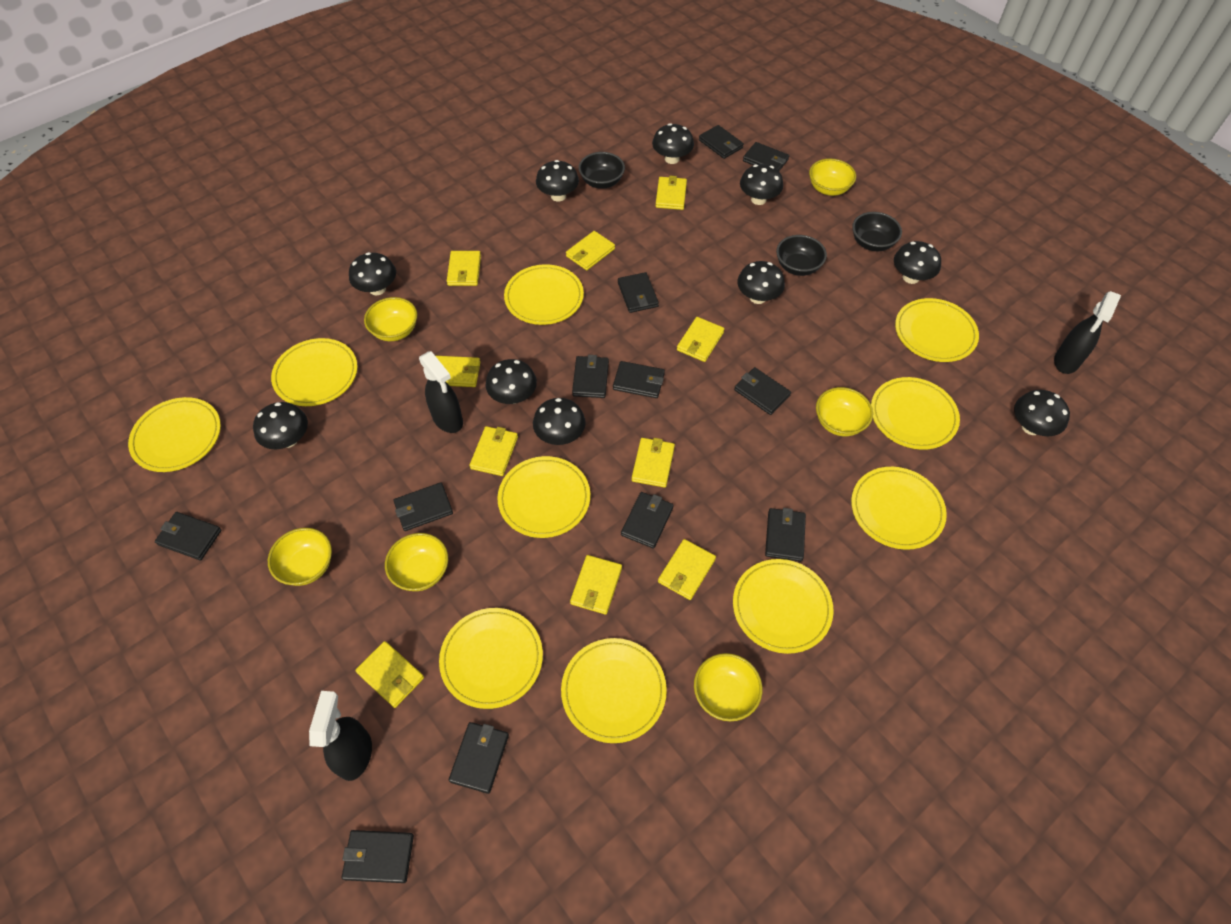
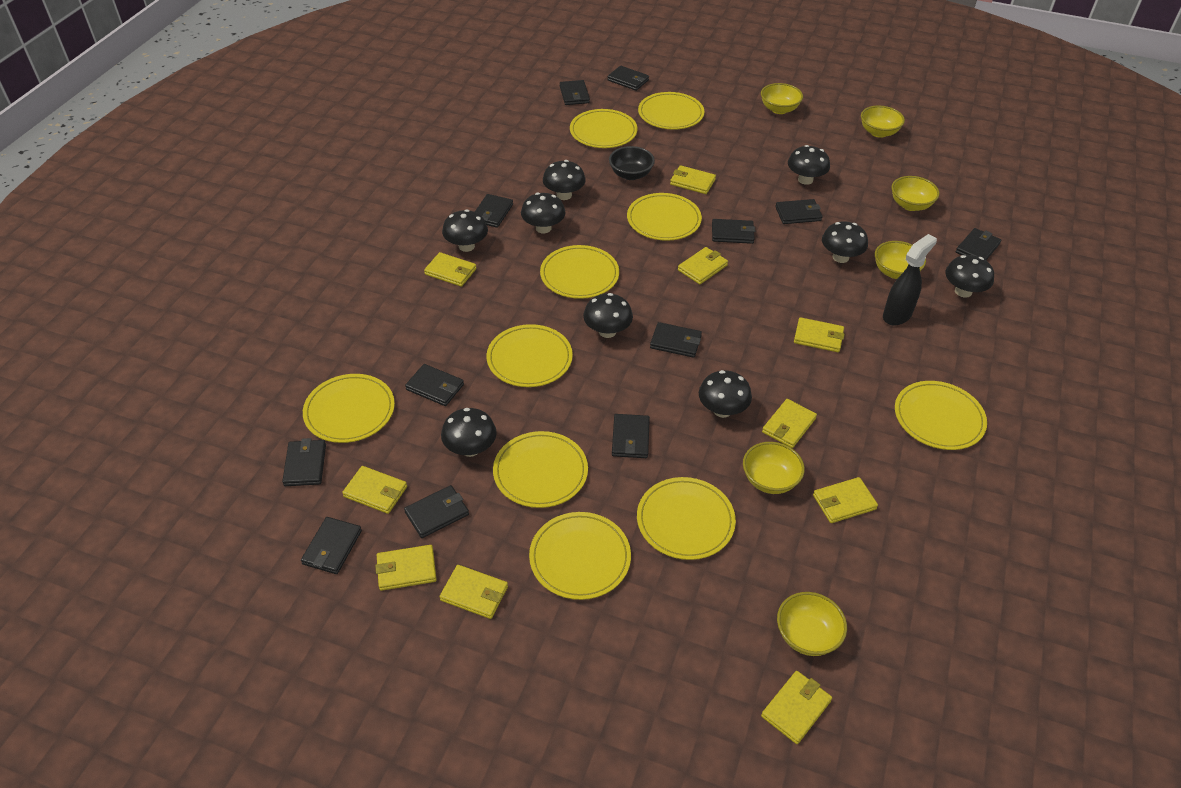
black bowl: [579,152,625,189] [776,235,827,276] [852,212,902,251] = 3 -> [609,146,655,180] = 1
black mushroom: [253,402,308,449] [349,252,396,295] [486,359,537,404] [533,398,586,445] [536,160,579,202] [652,123,694,164] [737,261,785,304] [740,164,783,205] [894,241,941,284] [1014,390,1070,436] = 10 -> [441,408,497,457] [442,210,488,252] [521,193,566,233] [543,160,586,200] [583,293,633,338] [699,370,752,418] [788,145,830,185] [822,221,868,263] [945,255,994,298] = 9
black spray bottle: [309,691,372,781] [419,351,463,433] [1054,291,1121,374] = 3 -> [883,234,937,325] = 1

